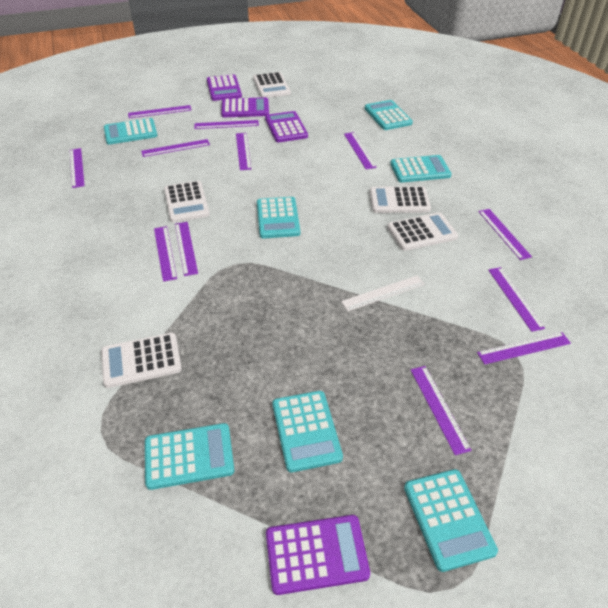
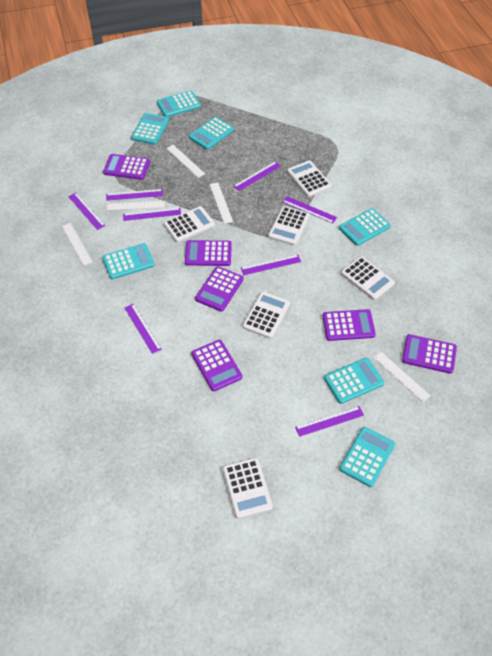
purple calculator: [207,75,242,101] [221,97,269,117] [265,111,308,142] [266,515,370,595] = 4 -> [103,154,150,180] [185,240,232,266] [191,340,242,391] [195,266,243,312] [322,309,376,341] [402,334,457,374] = 6
purple ruler: [70,148,85,188] [128,105,191,118] [141,139,210,157] [154,226,177,282] [175,222,198,276] [194,120,259,129] [236,133,251,170] [344,132,377,169] [411,366,471,455] [477,332,571,365] [478,209,532,260] [488,267,545,332] = 12 -> [68,193,105,230] [106,189,163,201] [123,208,181,221] [125,304,162,354] [234,161,281,191] [241,255,301,275] [282,196,337,223] [295,406,364,437] = 8
white calculator: [101,333,182,388] [164,181,210,222] [253,72,291,98] [370,186,431,213] [387,212,458,251] = 5 -> [164,206,215,243] [223,458,273,519] [242,291,290,339] [268,206,310,246] [287,161,331,197] [341,256,395,300] = 6
white ruler: [341,276,425,311] = 1 -> [62,223,93,265] [107,200,164,210] [166,145,205,178] [209,182,233,224] [374,352,430,402] = 5

